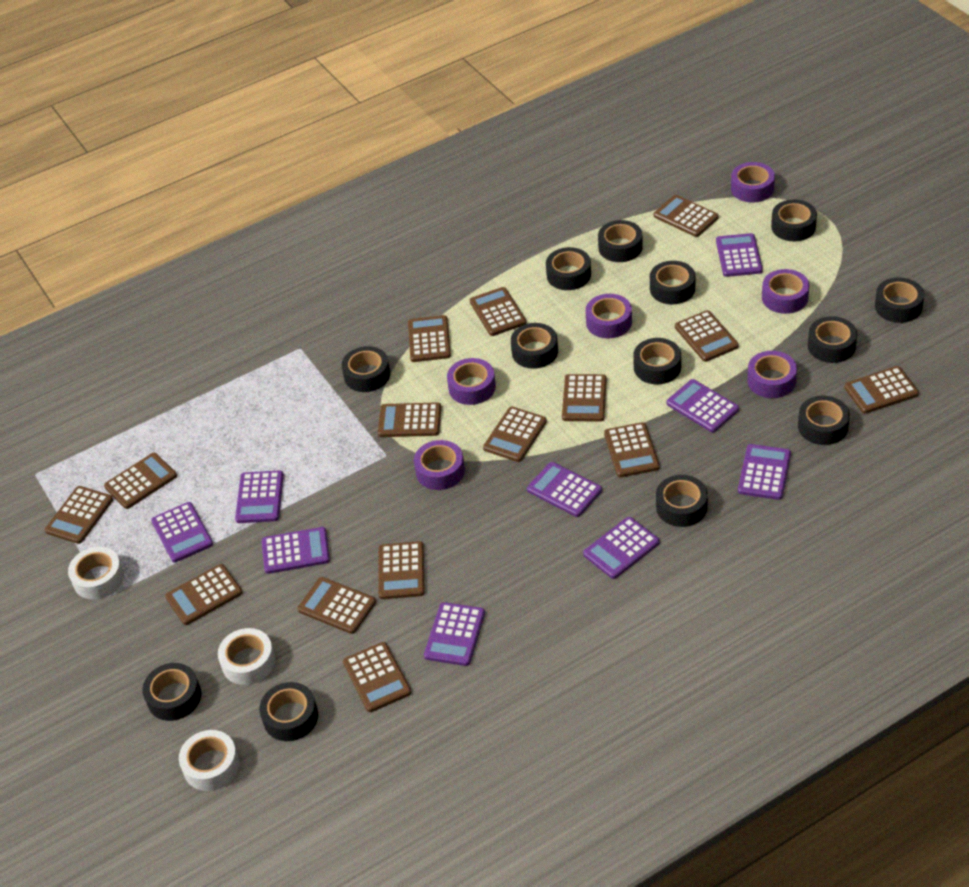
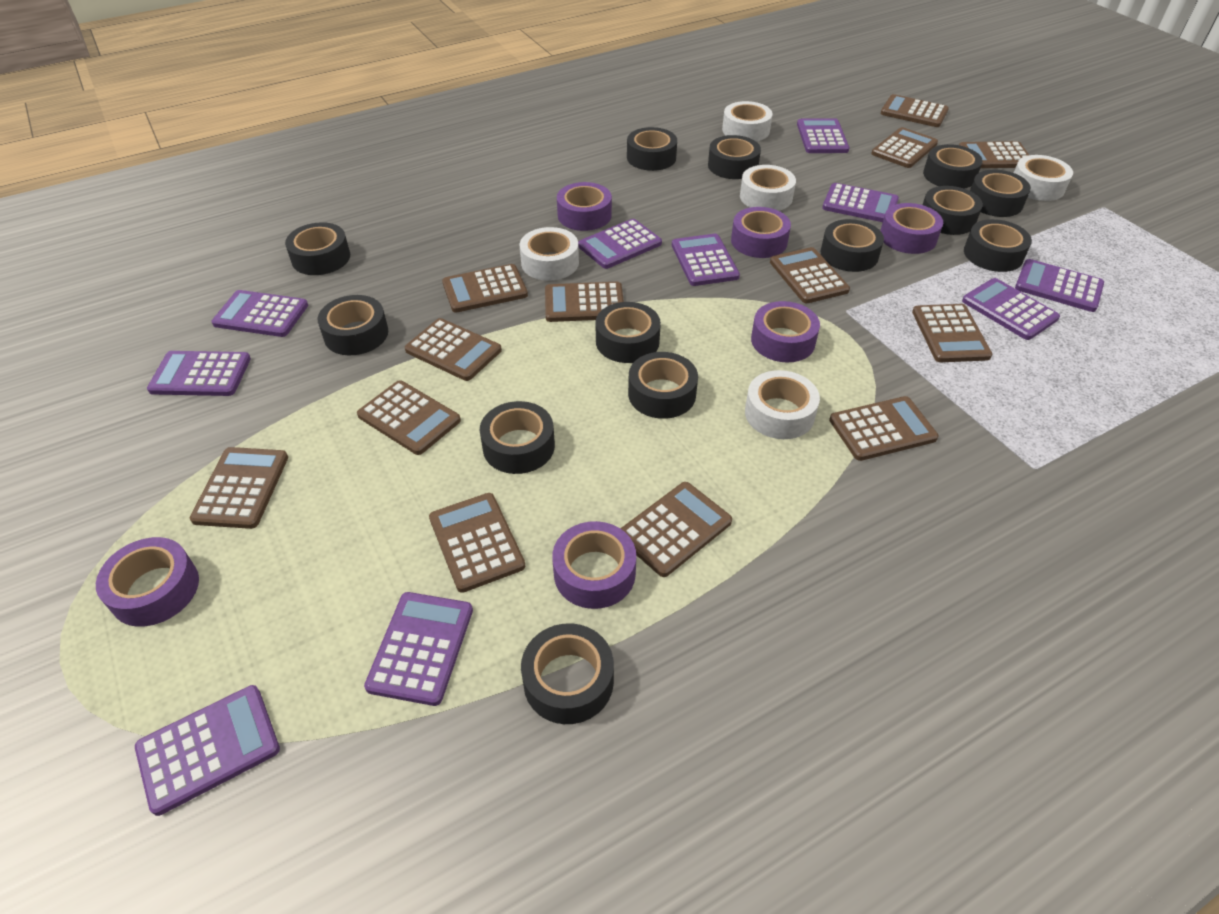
brown calculator: [45,486,113,544] [104,453,177,509] [165,564,242,625] [298,577,376,634] [343,642,411,712] [378,402,441,437] [378,541,425,599] [408,315,451,362] [470,287,526,336] [483,407,547,462] [562,374,607,422] [604,422,660,477] [654,195,719,237] [675,310,739,362] [844,366,919,414] = 15 -> [190,447,288,529] [357,380,461,455] [405,318,502,381] [429,493,525,593] [442,264,528,313] [545,282,624,322] [620,482,732,577] [770,247,850,303] [829,396,939,461] [871,127,938,168] [881,94,949,127] [912,304,992,362] [959,141,1029,168] = 13
purple calculator: [151,502,213,563] [235,470,284,523] [262,527,330,574] [424,602,485,666] [527,462,602,517] [583,517,660,579] [667,379,739,432] [716,233,763,277] [738,444,791,500] = 9 -> [135,685,280,816] [147,351,251,396] [212,290,308,337] [364,592,473,706] [578,219,662,269] [672,234,740,286] [797,118,849,153] [822,183,899,222] [962,278,1060,340] [1015,259,1104,312] = 10
white tape: [68,547,124,599] [179,730,239,791] [218,628,275,685] = 3 -> [520,227,579,281] [722,101,773,141] [740,165,796,211] [745,370,820,439] [1014,155,1073,201] = 5

